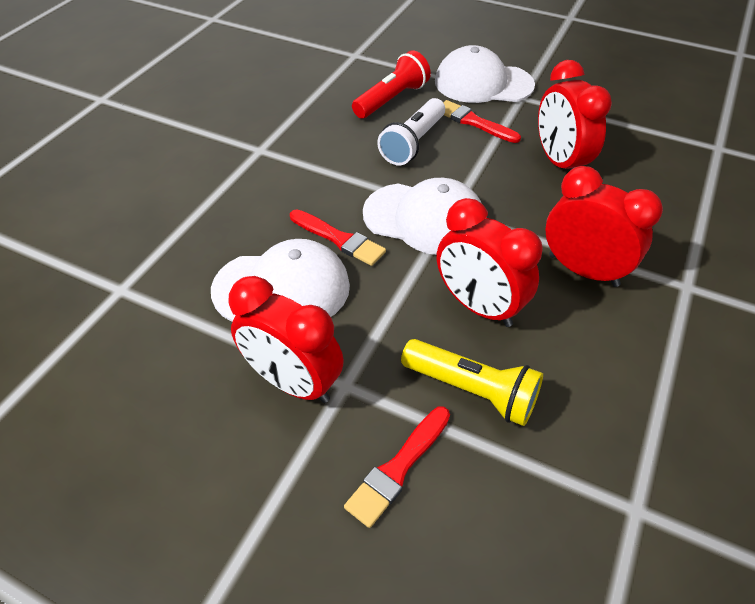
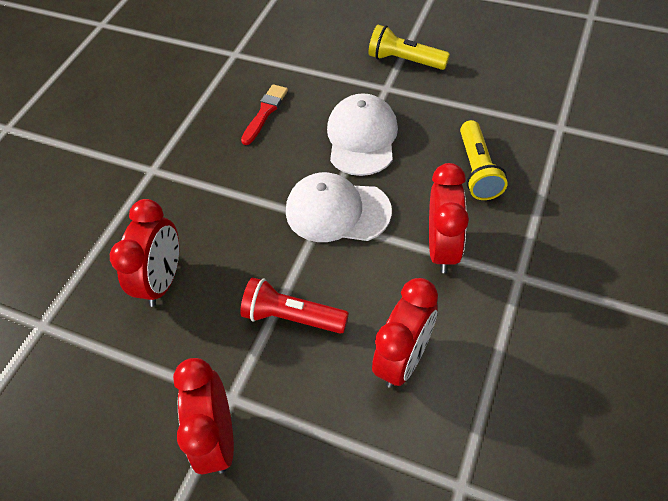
red brush: [290,209,386,266] [344,407,450,528] [443,100,521,143] = 3 -> [241,84,288,145] = 1
white cap: [211,239,350,322] [363,178,481,255] [435,45,535,103] = 3 -> [286,172,392,242] [327,93,398,176] = 2
white flashlight: [377,98,445,165] = 1 -> none = 0
yellow flashlight: [401,339,543,426] = 1 -> [369,25,450,70] [460,120,508,200] = 2

